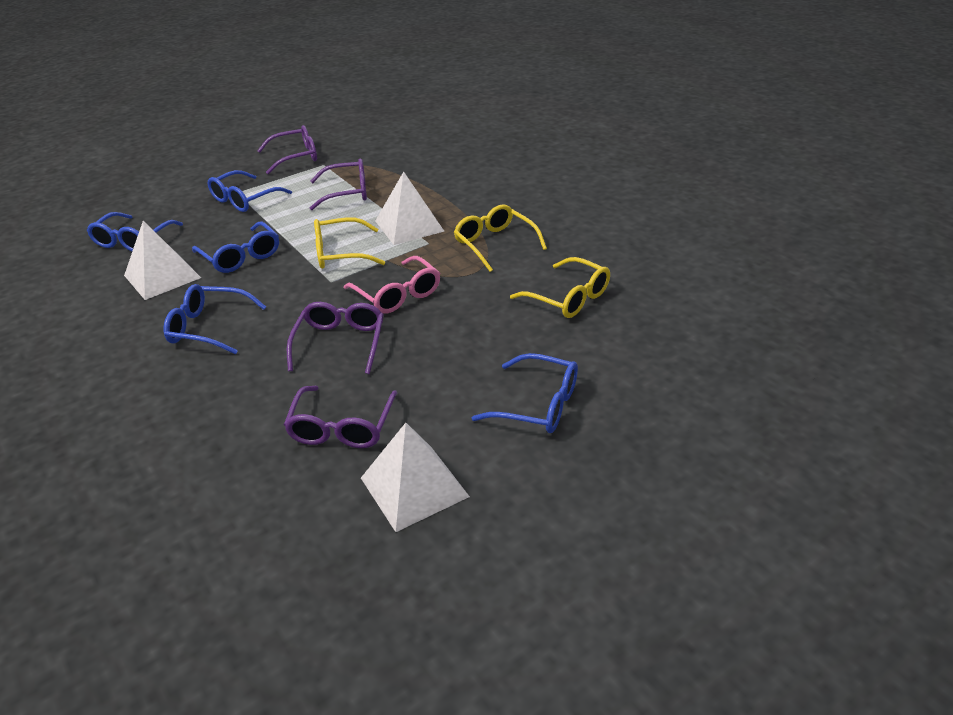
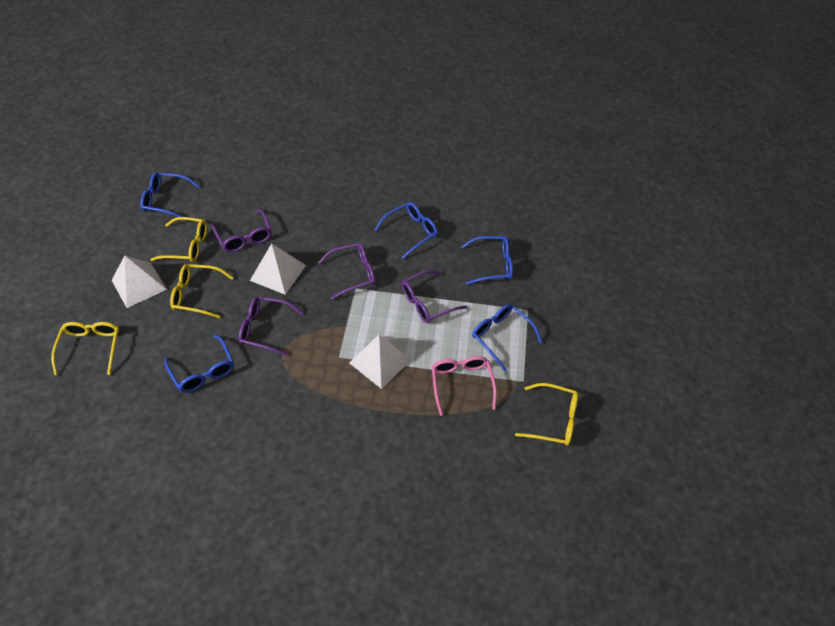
yellow glasses: [314,217,385,269] [454,204,547,272] [510,257,610,318] = 3 -> [51,322,119,375] [150,217,207,262] [170,264,234,318] [515,383,578,446] = 4

